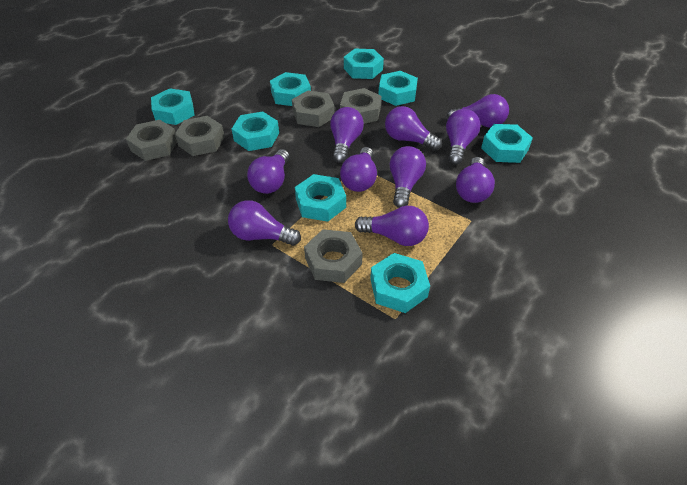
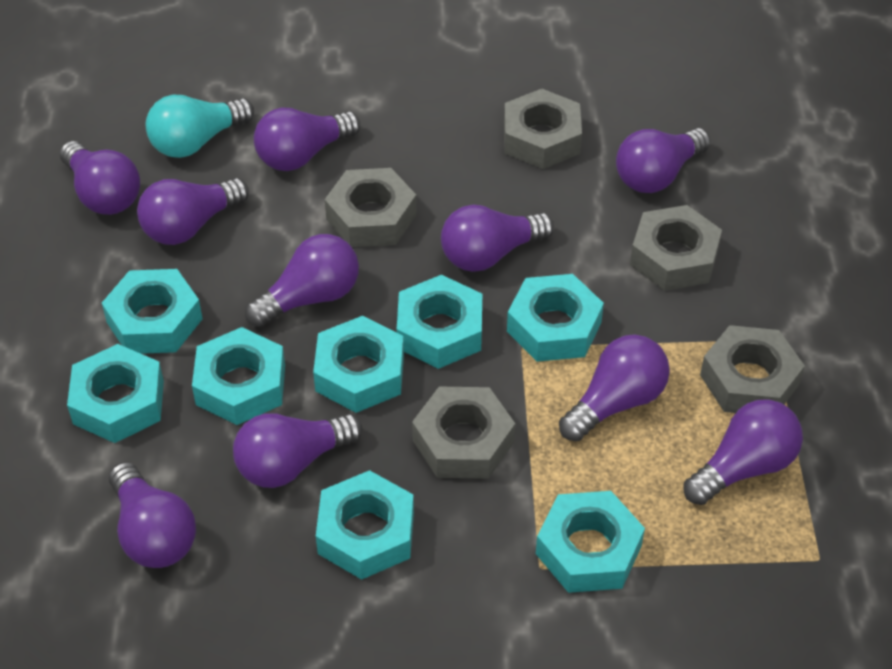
turquoise light bulb: none = 0 -> [146,95,254,158] = 1

